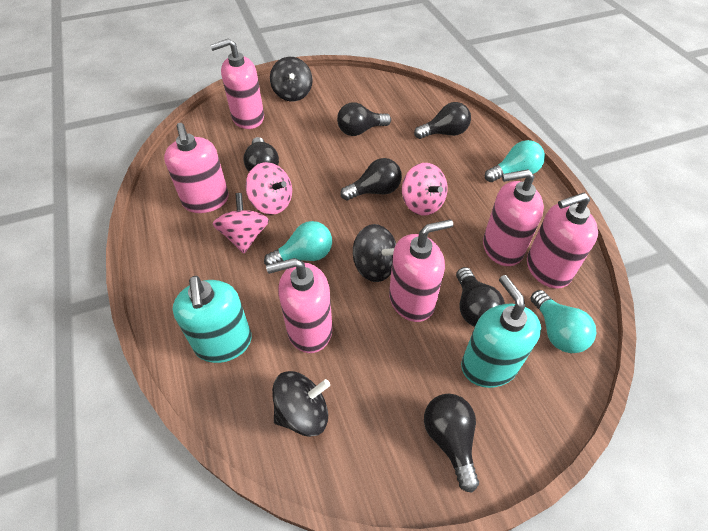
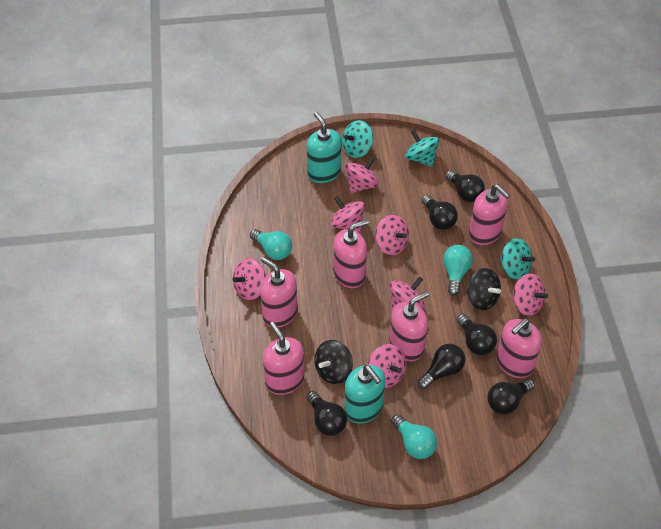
black spinning top: [270,57,313,101] [272,371,330,437] [353,224,396,282] = 3 -> [315,340,353,384] [467,268,501,310] = 2
pink spinning top: [213,193,269,253] [246,162,292,215] [402,163,448,216] = 3 -> [232,258,266,300] [331,196,365,233] [345,157,379,194] [368,344,406,388] [375,215,409,255] [390,277,425,311] [512,273,548,316] = 7
turquoise spinning top: none = 0 -> [342,120,373,158] [405,129,439,167] [500,238,535,280] = 3

